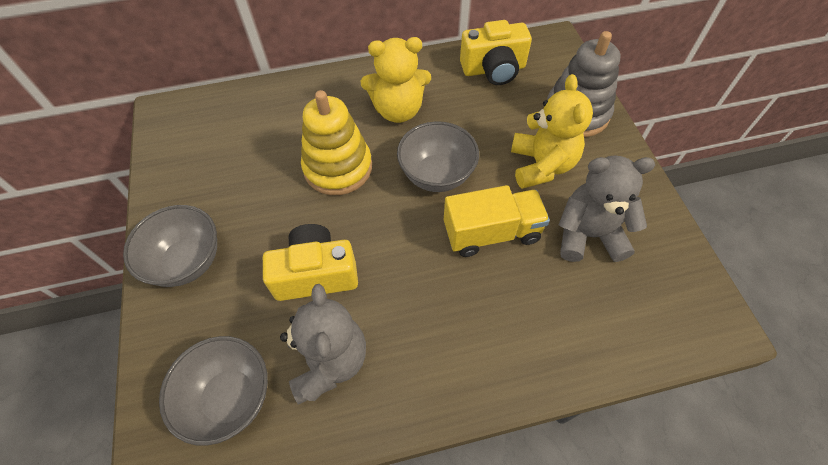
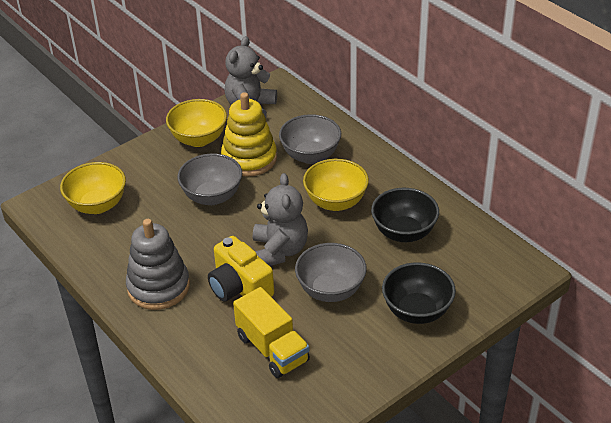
black bowl: none = 0 -> [371,188,439,242] [382,262,456,324] = 2
yellow bowl: none = 0 -> [60,162,126,214] [166,99,227,147] [303,159,369,211] = 3
yellow camera: [263,224,358,301] [460,20,532,85] = 2 -> [208,236,274,301] = 1
yellow teddy bear: [361,37,431,123] [511,74,593,189] = 2 -> none = 0

